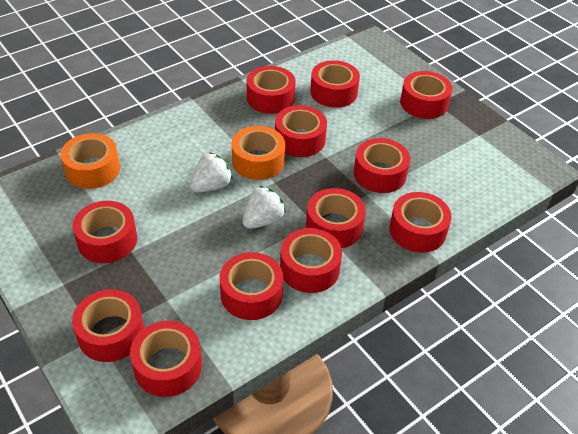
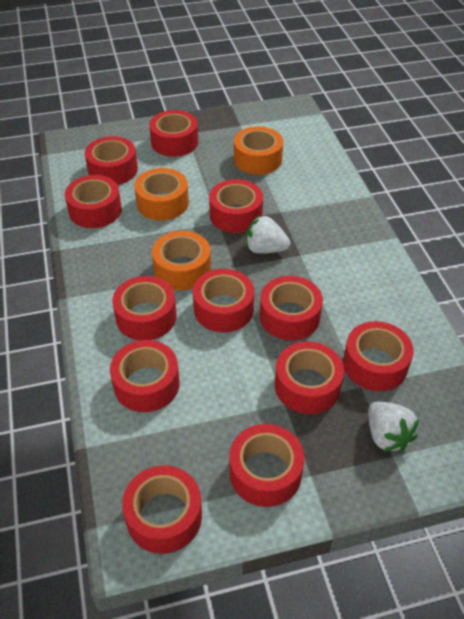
orange tape: [60,133,120,189] [231,126,285,180] = 2 -> [134,168,189,221] [152,231,211,290] [234,126,283,175] = 3

